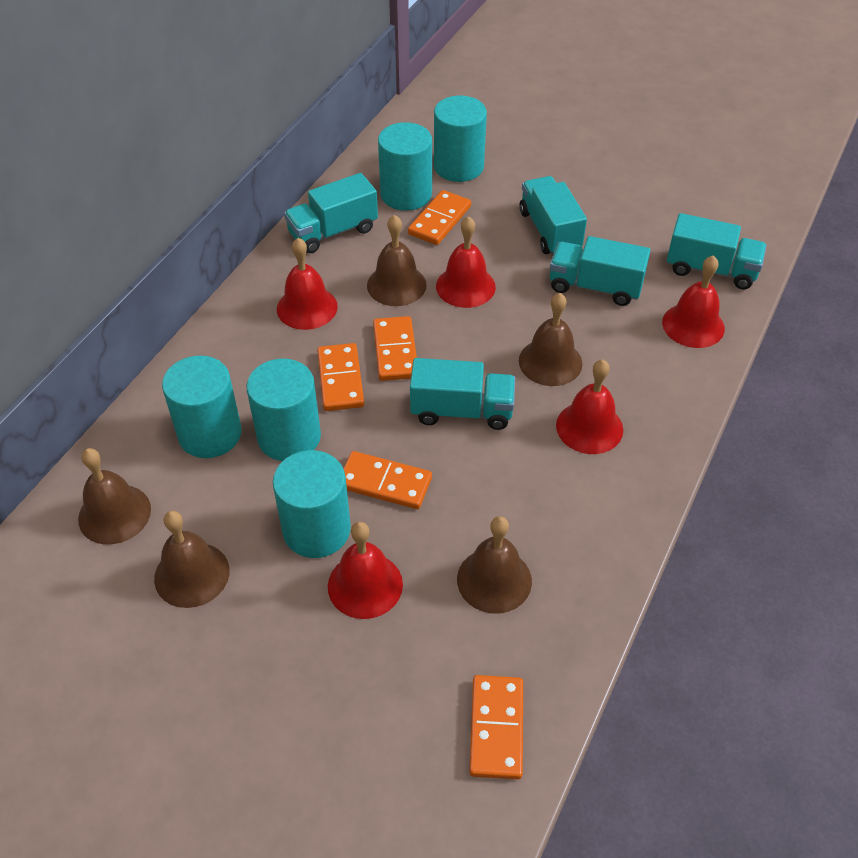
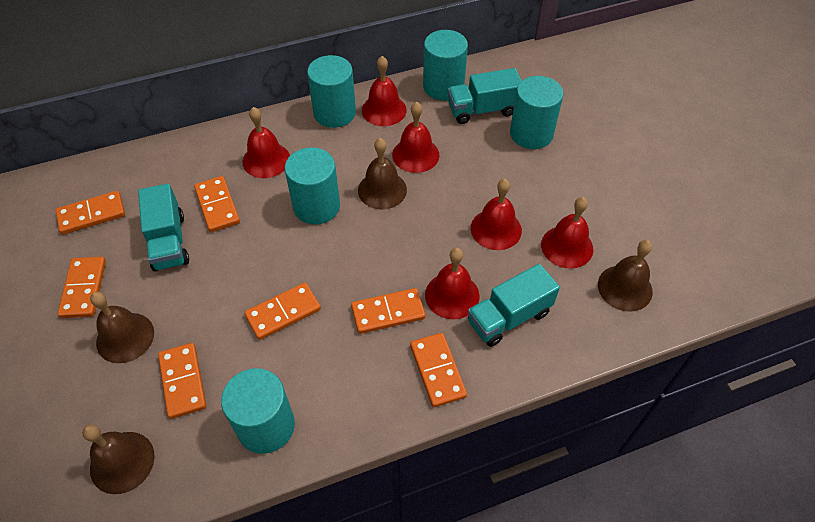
brown bell: [78,448,151,545] [154,511,229,608] [367,215,427,306] [457,516,532,614] [519,293,583,386] = 5 -> [82,424,155,494] [90,292,154,363] [358,138,407,209] [598,240,653,312] = 4
orange domino: [317,343,364,411] [343,451,432,509] [373,316,417,381] [408,190,471,245] [469,675,523,779] = 5 -> [56,191,125,235] [58,257,106,318] [158,343,206,419] [194,176,240,232] [244,283,321,340] [351,288,425,334] [410,333,467,407] = 7
red bell: [277,238,338,330] [328,522,403,619] [436,216,496,308] [556,359,623,454] [662,255,725,348] = 5 -> [242,107,290,178] [362,56,407,126] [392,102,439,173] [425,248,480,319] [471,179,522,250] [541,197,593,269] = 6
turquoise truck: [284,173,378,253] [410,358,515,430] [519,176,587,254] [550,236,651,306] [667,213,767,290] = 5 -> [138,184,189,271] [448,68,522,124] [468,264,560,347] = 3

